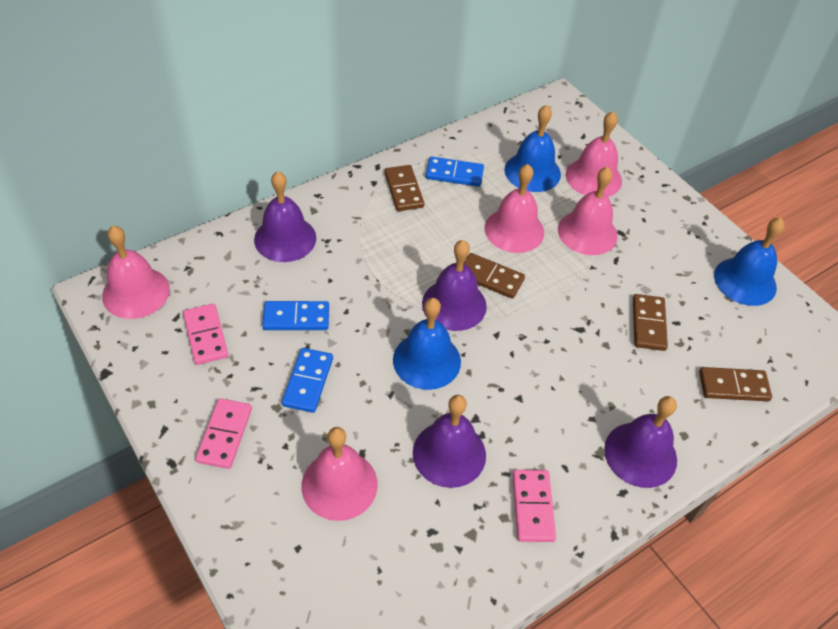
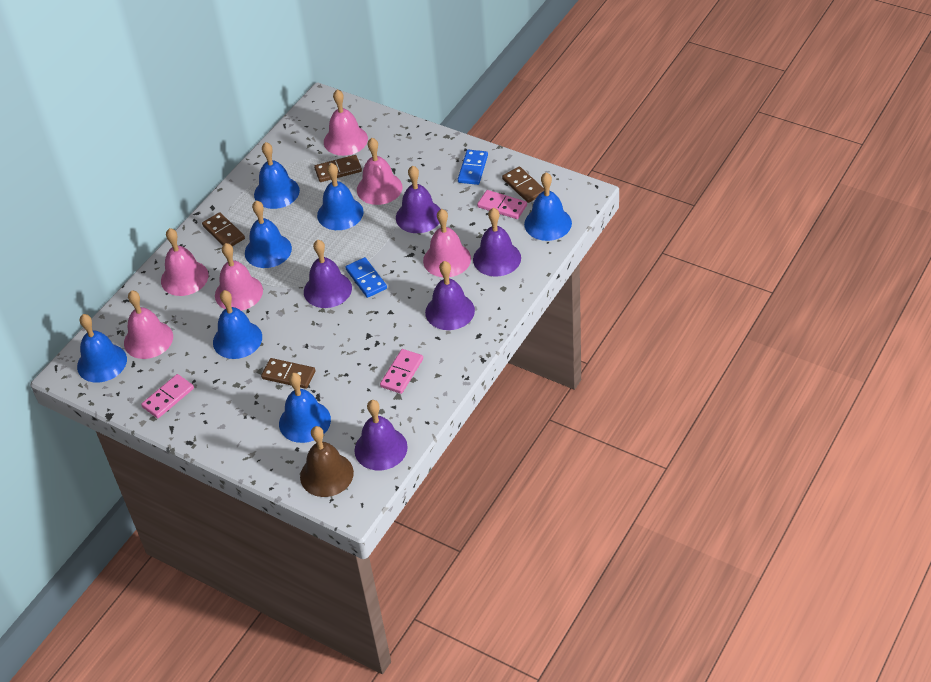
blue bell: [393,298,461,390] [504,105,561,192] [714,217,785,306] = 3 -> [77,314,127,383] [213,290,262,359] [245,200,292,268] [254,142,300,209] [279,373,331,443] [317,163,364,230] [524,172,572,241] = 7
blue domino: [262,301,329,330] [282,348,333,413] [426,157,484,187] = 3 -> [345,257,387,298] [458,150,488,185] = 2
brown bell: none = 0 -> [300,426,354,497] = 1
pink bell: [102,226,170,319] [301,427,378,521] [484,164,544,253] [558,167,618,255] [566,111,622,197] = 5 -> [124,290,173,359] [161,228,208,296] [215,243,263,311] [324,90,368,156] [357,138,402,205] [423,209,471,277] = 6
purple bell: [254,171,316,262] [413,395,486,488] [422,240,487,331] [604,396,677,488] = 4 -> [304,240,352,308] [355,400,408,470] [396,166,441,233] [425,261,475,330] [473,208,521,277] = 5

